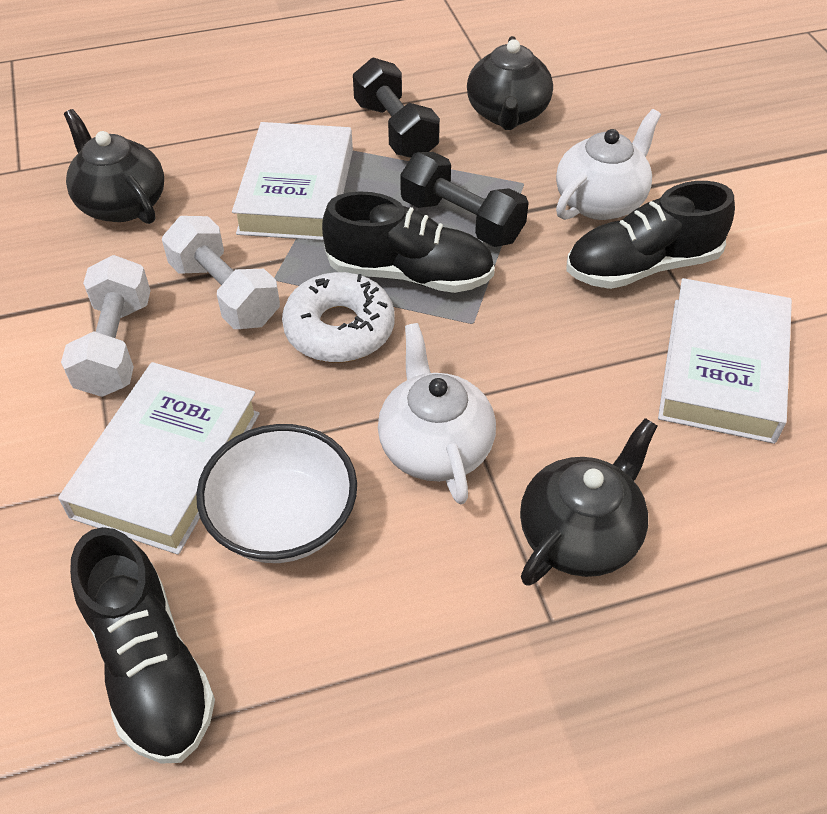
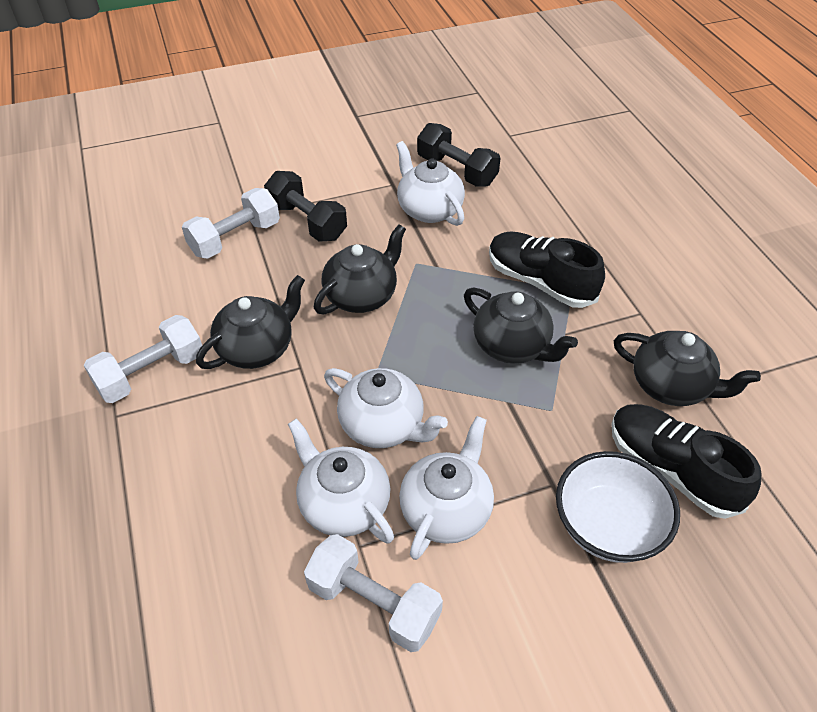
black shoe: [70,527,215,764] [322,191,495,293] [566,181,735,289] = 3 -> [489,231,605,308] [611,404,761,519] = 2
black teapot: [64,109,164,224] [467,36,553,130] [520,418,657,586] = 3 -> [196,275,305,369] [314,224,406,314] [464,287,578,364] [614,331,761,406] = 4
white book: [58,362,260,555] [232,122,353,241] [658,278,792,444] = 3 -> none = 0
white donut: [282,272,395,363] = 1 -> none = 0
white dumbbell: [61,255,151,397] [162,216,280,329] = 2 -> [83,315,202,403] [182,188,280,259] [304,534,443,652] = 3
white teapot: [378,323,496,504] [556,109,661,220] = 2 -> [288,418,394,543] [324,368,448,448] [396,141,465,226] [399,416,494,560] = 4

